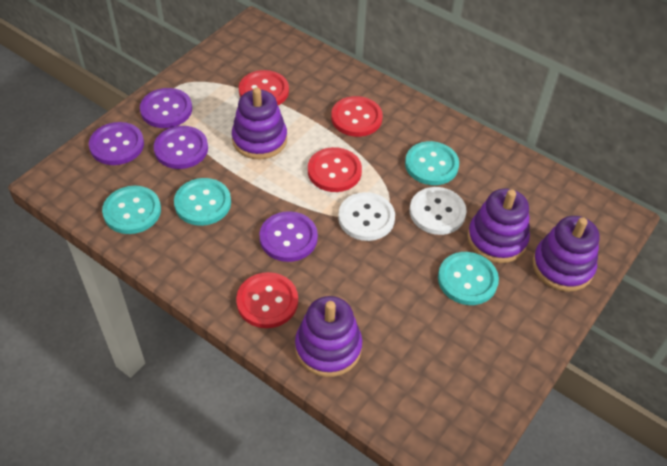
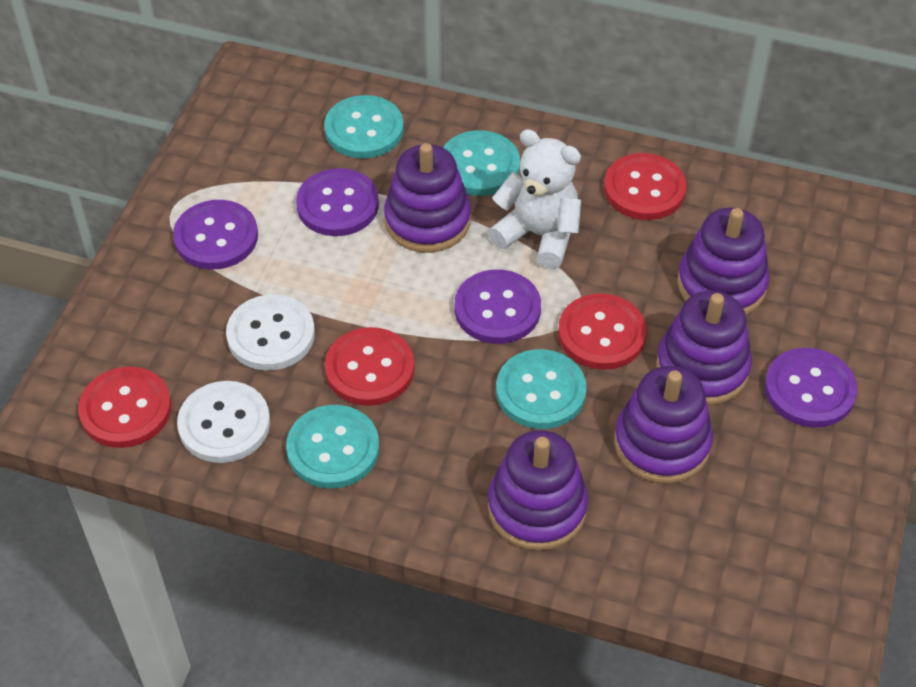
purple stacking toy: [232,88,287,159] [295,296,362,377] [467,188,530,263] [533,216,600,292] = 4 -> [384,143,471,253] [488,430,588,551] [614,366,713,484] [656,291,752,405] [677,208,770,315] = 5
white teddy bear: none = 0 -> [489,129,581,269] = 1

